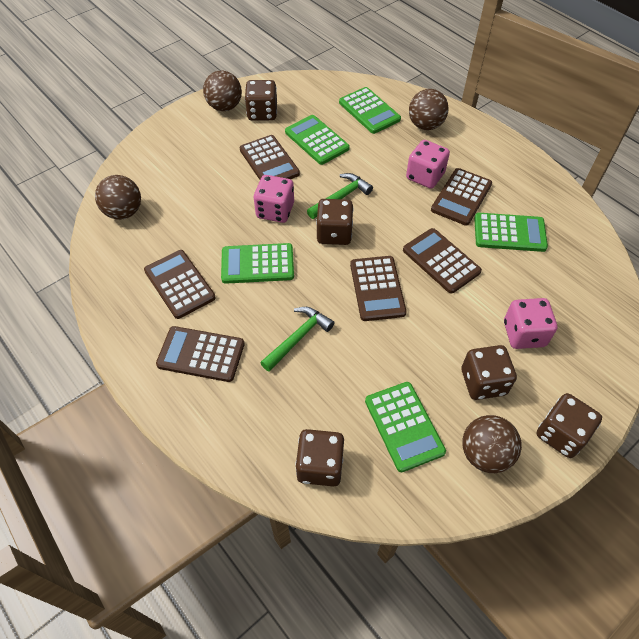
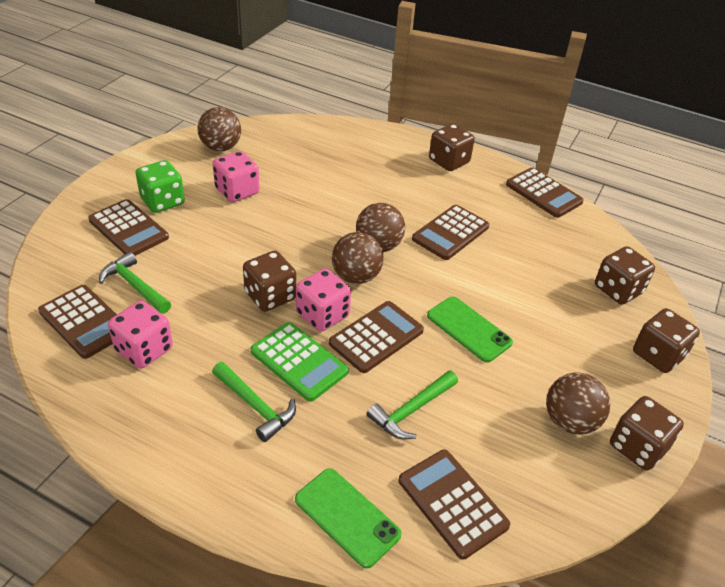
green calculator: [221,243,294,284] [285,115,350,165] [339,87,401,134] [365,382,446,472] [474,213,548,252] = 5 -> [251,322,349,402] = 1
green dice: none = 0 -> [136,160,185,213] = 1
green hammer: [260,307,334,372] [307,173,373,219] = 2 -> [99,252,171,314] [212,362,296,442] [367,370,458,439] = 3
green phone: none = 0 -> [295,468,401,568] [427,297,513,362] = 2

